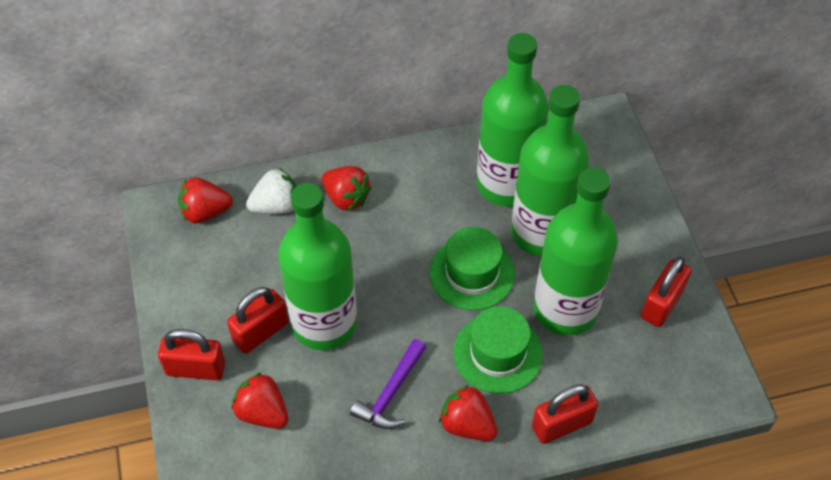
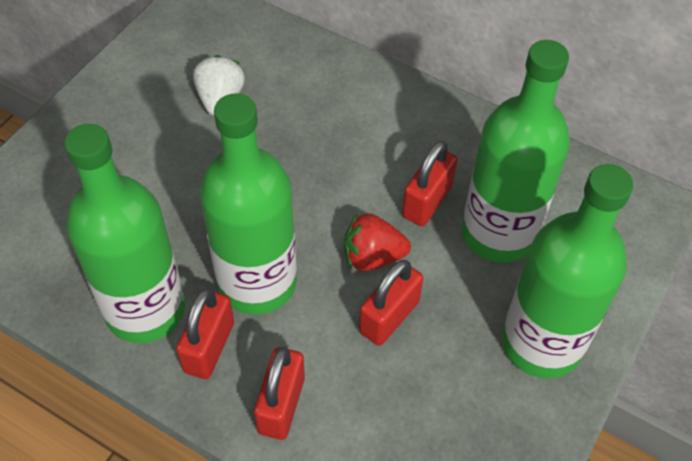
green hat: [429,227,515,310] [453,306,543,394] = 2 -> none = 0
purple hammer: [350,339,426,429] = 1 -> none = 0
red strawberry: [178,177,233,223] [231,372,288,429] [321,166,372,211] [439,385,498,441] = 4 -> [344,213,411,271] = 1

